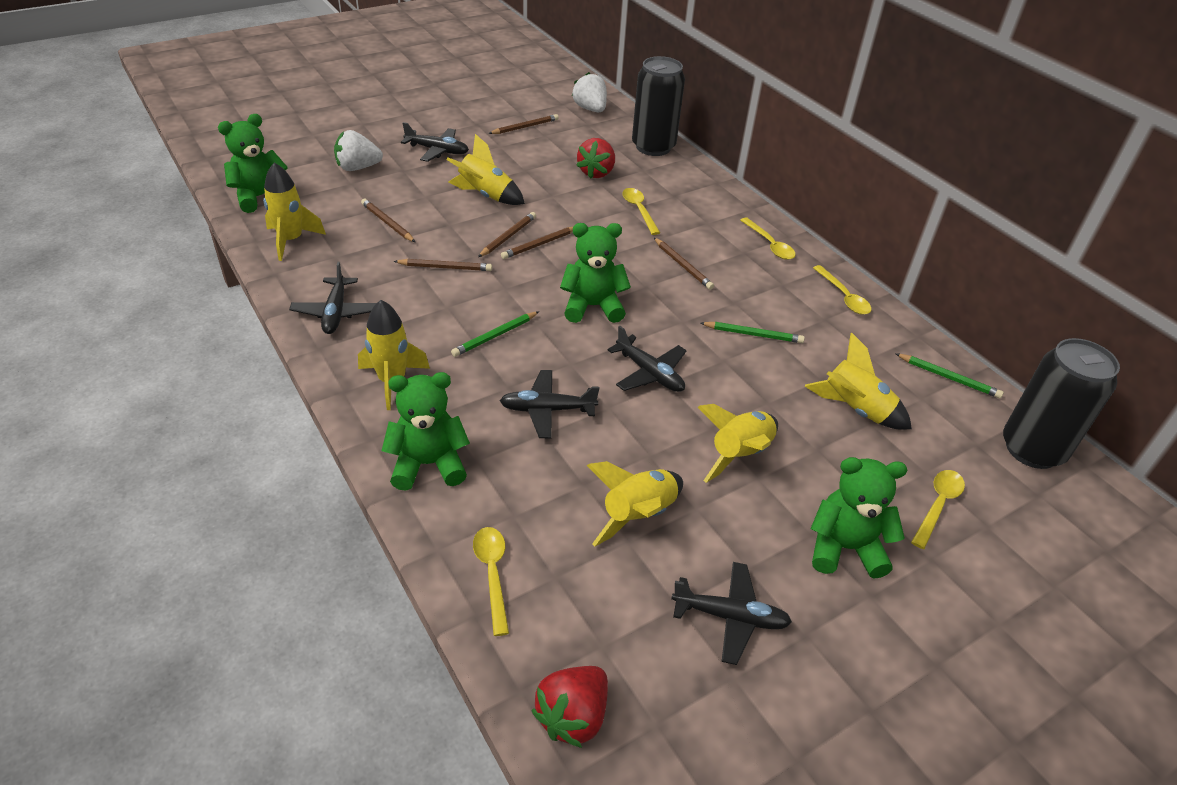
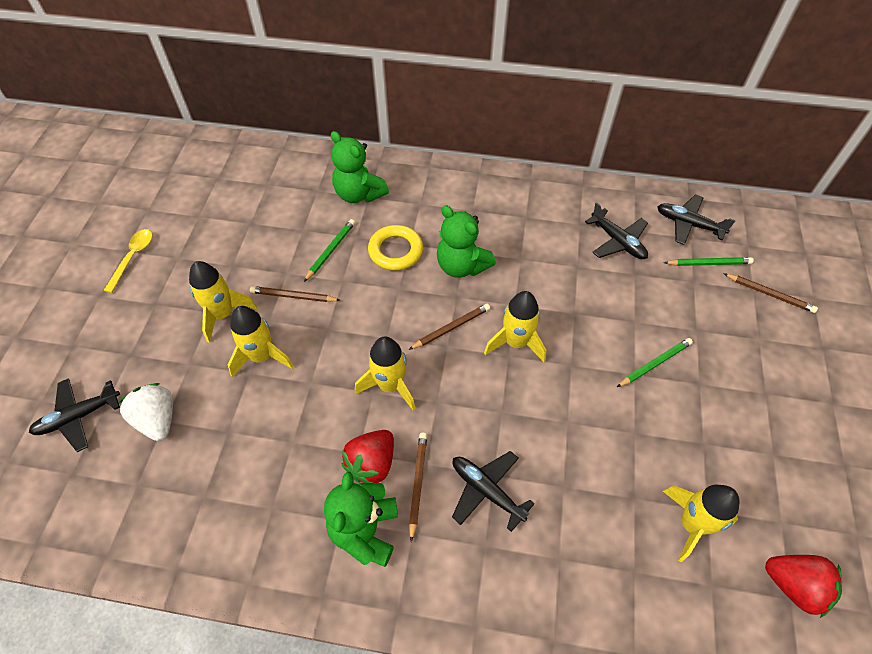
black can: [632,56,685,156] [1003,338,1120,469] = 2 -> none = 0
black plane: [289,262,376,334] [401,122,469,162] [500,370,599,438] [607,326,687,392] [671,562,792,665] = 5 -> [29,378,120,452] [452,451,535,532] [585,202,648,259] [657,194,736,245] = 4
brown pencil: [361,199,415,242] [394,259,492,271] [478,212,536,257] [488,114,559,134] [501,227,573,259] [654,238,714,290] = 6 -> [250,286,340,302] [408,304,490,350] [409,433,427,542] [723,273,818,313] = 4
green teddy bear: [218,114,288,213] [381,372,470,491] [560,223,631,323] [811,457,907,579] = 4 -> [324,472,398,567] [331,131,389,203] [437,206,496,278] = 3
white strawberry: [334,130,383,171] [572,72,607,112] = 2 -> [118,383,173,441] = 1
yellow ring: none = 0 -> [368,225,423,271] = 1
yellow rocket: [263,163,326,261] [358,300,430,410] [447,134,525,205] [587,461,683,546] [697,404,778,483] [805,333,912,430] = 6 -> [189,261,257,343] [228,306,294,377] [355,337,415,410] [484,291,546,362] [663,485,739,562] = 5
yellow spoon: [473,527,509,636] [622,188,660,235] [740,218,796,260] [813,265,871,315] [911,470,965,549] = 5 -> [103,229,153,293] = 1

